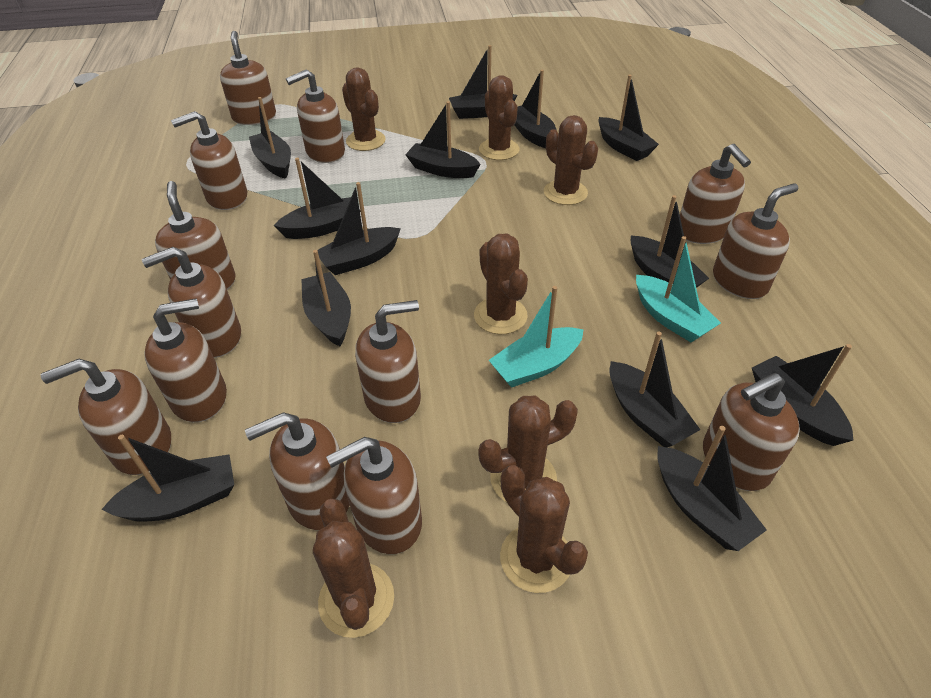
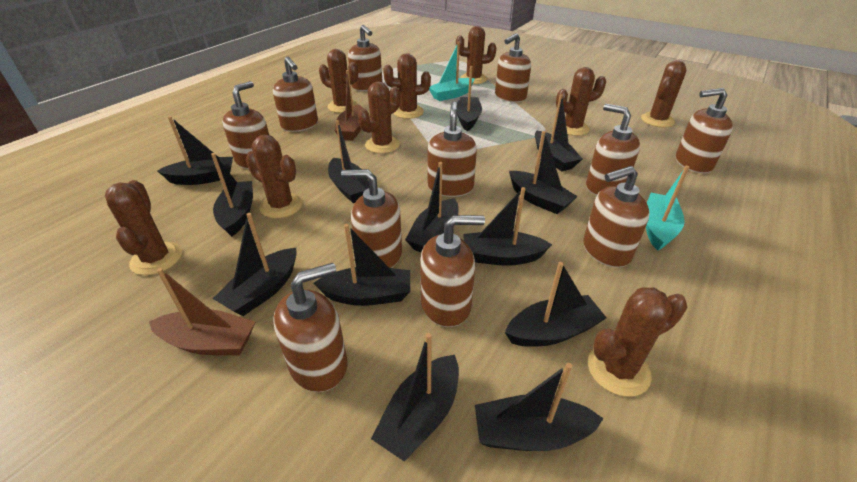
brown boat: none = 0 -> [149,268,255,355] [335,70,364,141] = 2
brown cactus: [313,499,394,638] [342,67,386,151] [474,234,528,334] [479,75,519,160] [479,396,578,502] [500,465,588,593] [544,115,598,205] = 7 -> [105,180,182,275] [246,135,302,218] [319,49,358,113] [358,81,400,154] [383,53,431,119] [456,26,496,84] [556,67,606,136] [588,287,688,397] [641,60,686,128] = 9
brown soap dispenser: [41,359,171,475] [142,247,241,358] [144,298,227,422] [155,181,235,290] [171,111,247,210] [220,31,276,125] [245,412,350,530] [286,69,345,163] [326,437,422,554] [355,300,421,423] [680,144,751,244] [703,373,800,491] [713,183,799,299] = 13 -> [222,81,269,169] [273,57,318,132] [273,263,348,392] [341,169,402,268] [348,25,383,91] [420,215,485,327] [428,101,477,197] [495,33,531,102] [583,166,649,267] [586,104,640,195] [676,88,733,173] = 11

